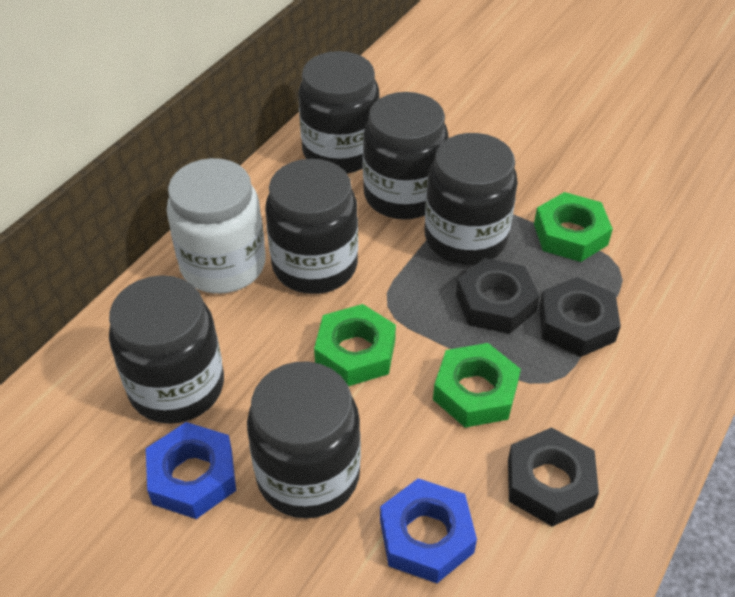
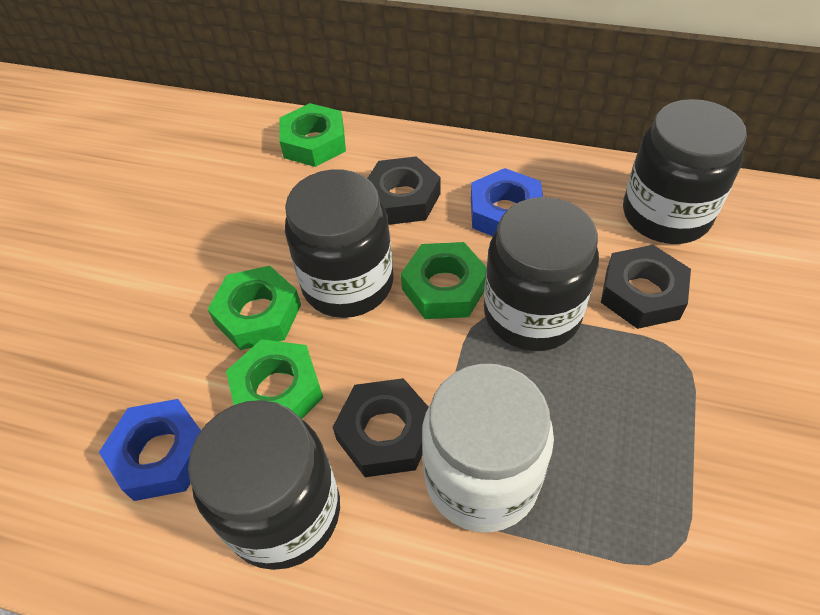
black jar: [109,275,224,424] [247,362,361,518] [265,159,358,294] [298,51,379,174] [363,92,449,220] [425,133,518,265] = 6 -> [188,400,340,570] [285,169,394,318] [484,197,599,351] [623,99,747,244] = 4
green nut: [314,304,396,386] [433,343,521,428] [534,192,613,262] = 3 -> [208,266,301,350] [226,339,323,419] [279,103,346,167] [401,242,486,319] = 4

